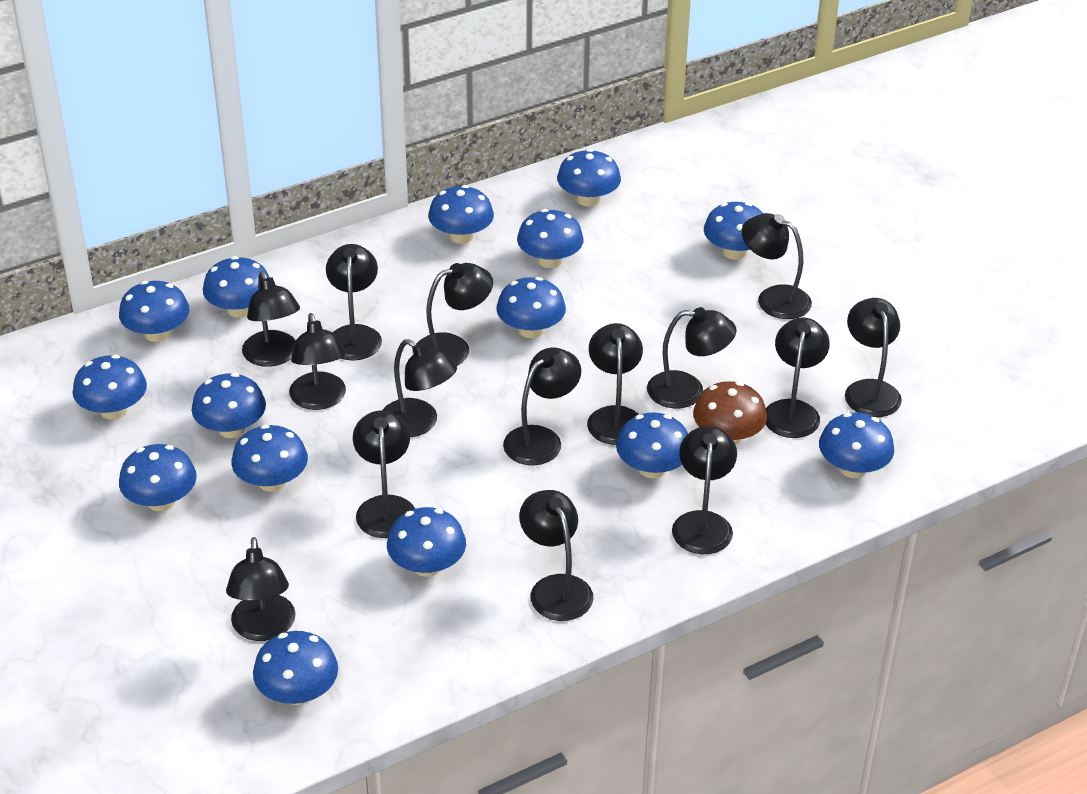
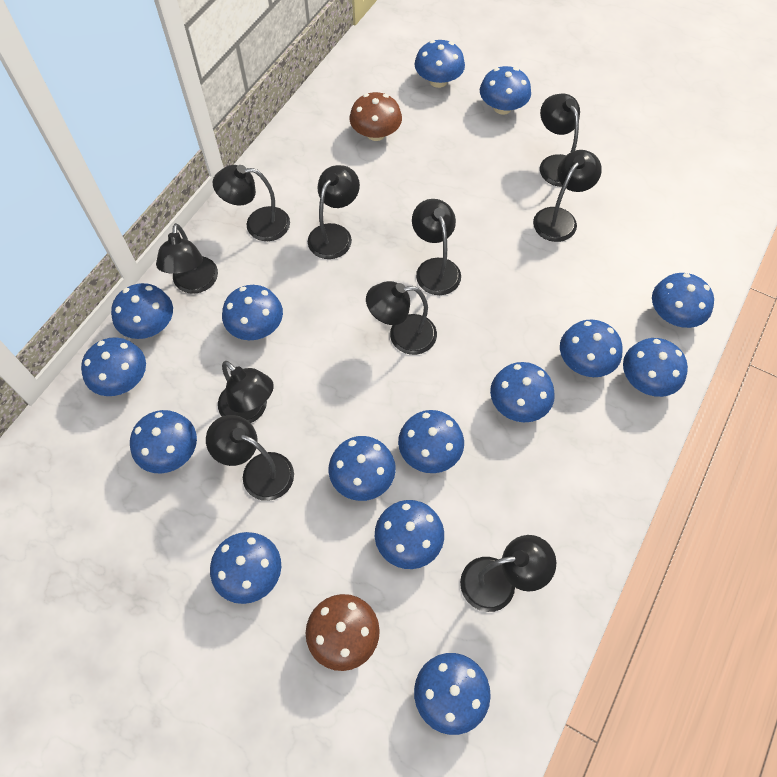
black lamp: [226,537,296,641] [242,271,300,367] [289,313,346,410] [326,244,382,361] [353,410,415,538] [382,339,457,437] [418,263,493,366] [503,347,581,465] [519,490,593,621] [587,323,643,445] [647,307,737,408] [672,426,737,554] [742,213,812,319] [765,317,830,438] [845,298,902,417] = 15 -> [156,223,218,294] [206,415,294,501] [213,165,290,241] [218,361,274,423] [308,165,360,259] [366,281,437,355] [412,199,461,295] [460,535,556,612] [533,150,602,242] [540,94,580,187] = 10
brown mushroom: [693,381,767,445] = 1 -> [306,594,380,671] [350,92,402,141] = 2

